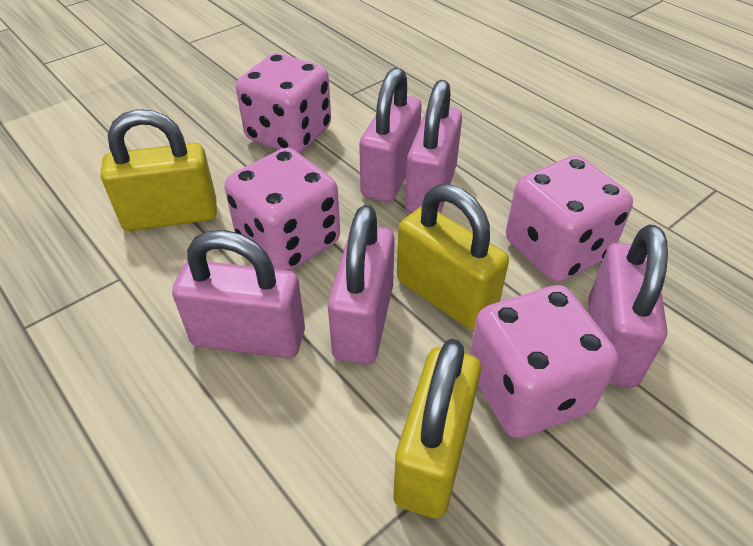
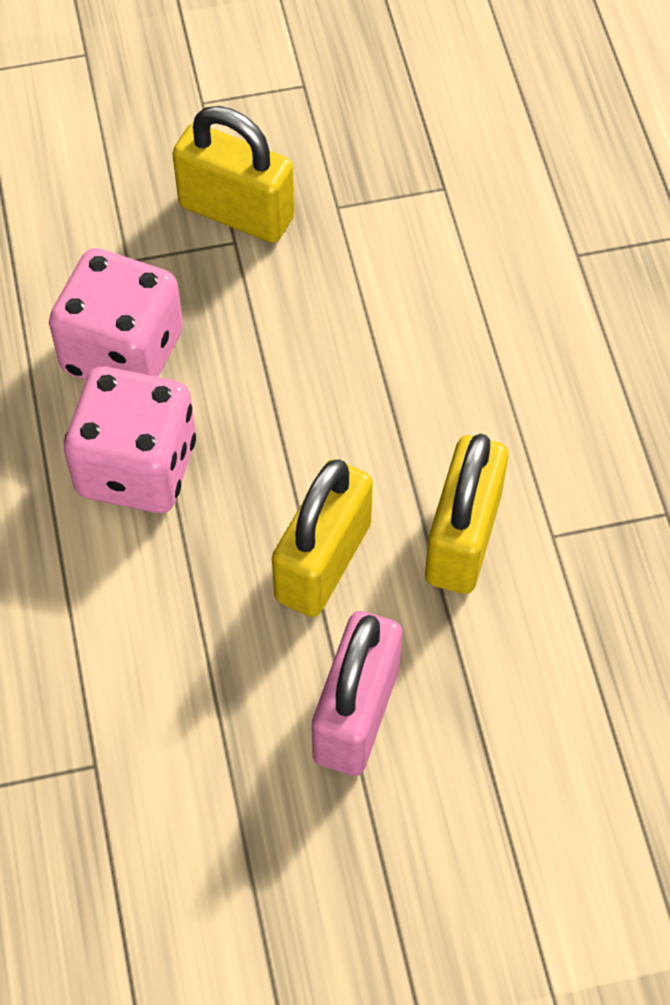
pink dice: [224,148,340,271] [236,53,331,154] [470,285,618,438] [506,156,633,282] = 4 -> [49,248,183,380] [64,366,196,513] = 2
pink padlock: [172,230,305,358] [328,205,395,364] [359,67,422,202] [405,80,462,213] [588,224,668,387] = 5 -> [312,611,402,776] = 1

